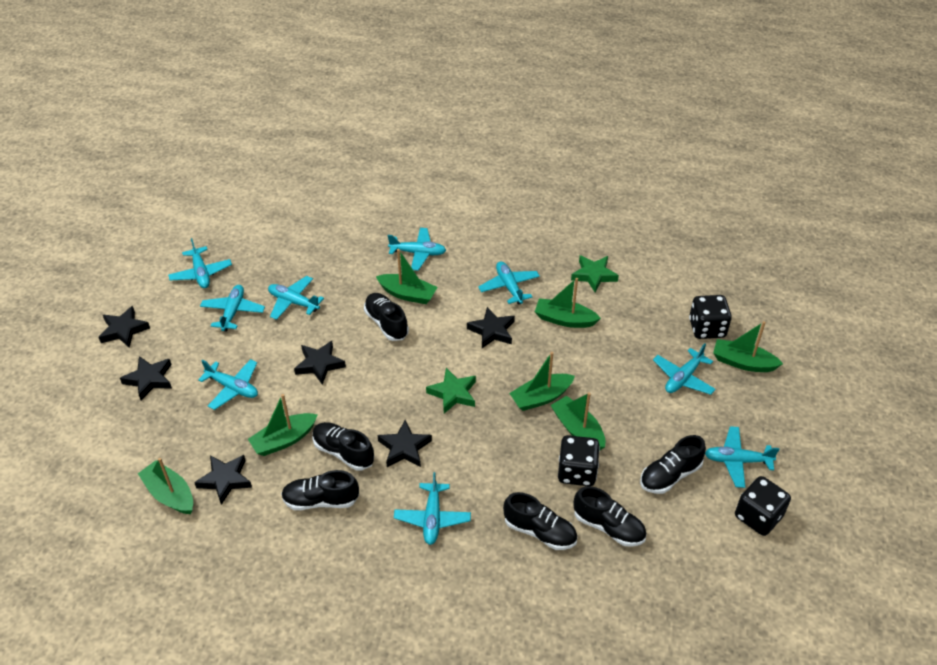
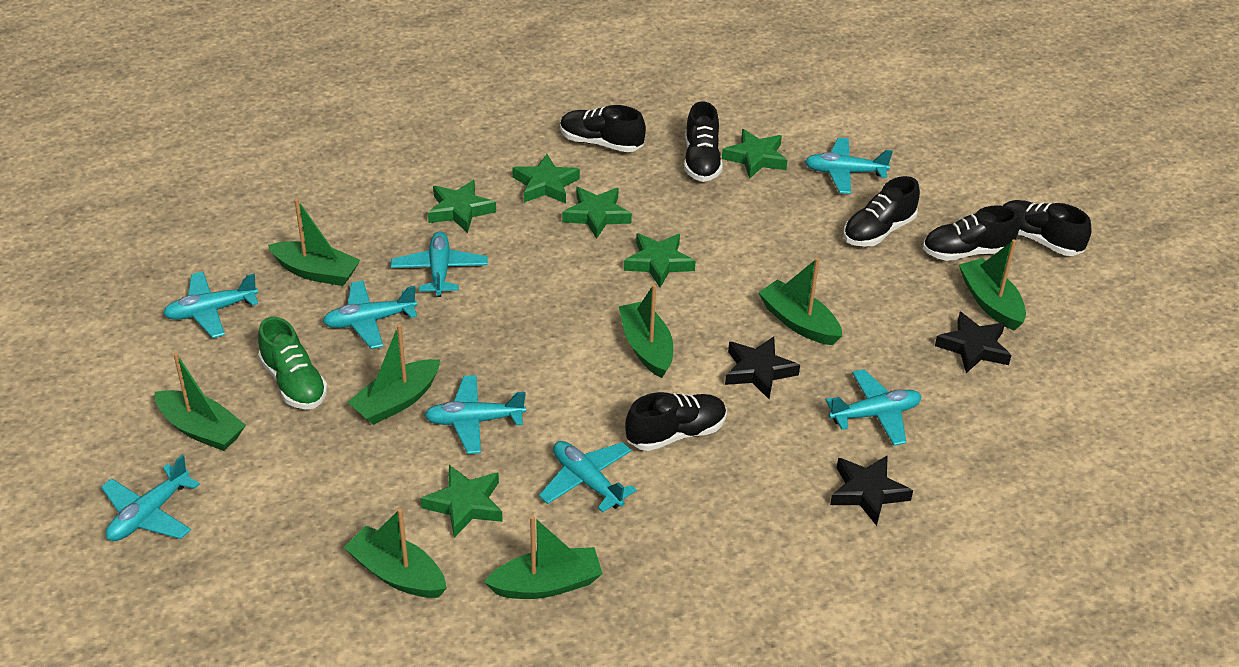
black dice: [558,435,600,486] [689,295,732,339] [735,476,791,536] = 3 -> none = 0
black star: [99,306,150,348] [120,356,172,400] [194,455,252,505] [294,341,346,385] [378,420,432,467] [467,307,515,348] = 6 -> [725,337,800,399] [830,455,913,526] [935,312,1011,373] = 3
green boat: [138,458,193,514] [248,394,318,456] [376,249,438,304] [509,352,575,411] [535,278,601,328] [551,392,605,450] [713,321,783,372] = 7 -> [155,353,246,451] [268,199,360,286] [343,508,447,598] [348,324,440,425] [484,516,603,599] [619,284,673,378] [758,258,842,345] [959,239,1026,331] = 8
green shoe: none = 0 -> [258,317,328,409] = 1
green star: [426,368,476,413] [571,255,619,292] = 2 -> [421,465,503,538] [428,180,496,233] [512,154,580,203] [562,187,632,239] [624,233,696,288] [722,129,788,179] = 6
turquoise plane: [168,238,232,288] [198,359,258,410] [200,285,265,332] [268,276,324,320] [388,228,446,271] [394,472,471,545] [478,261,540,305] [653,344,716,395] [705,426,779,488] = 9 -> [101,455,200,541] [163,271,258,338] [323,280,417,349] [391,231,488,297] [425,375,526,454] [539,441,636,513] [805,138,893,194] [826,369,922,446] = 8

